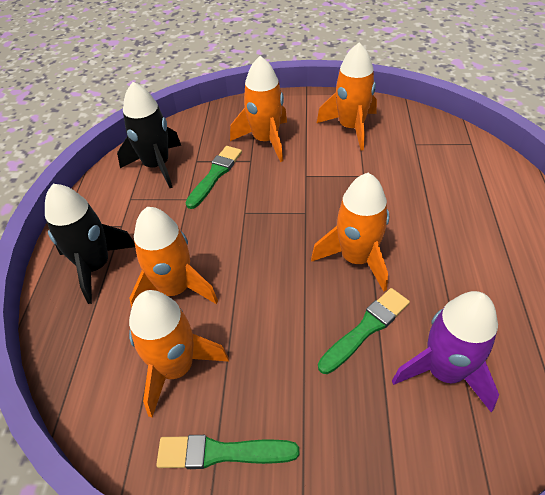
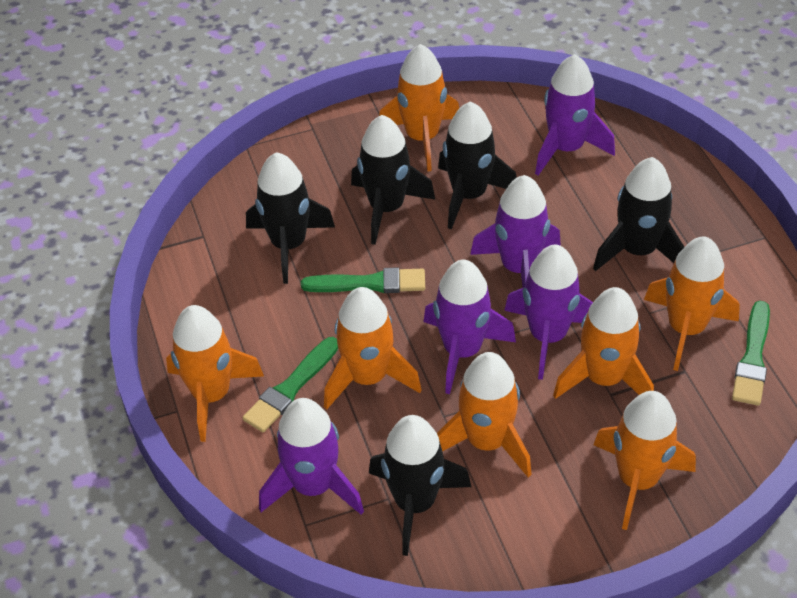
black rocket: [45,184,135,304] [117,82,181,188] = 2 -> [246,152,335,284] [351,115,435,245] [369,415,471,556] [438,101,517,229] [593,157,684,271] = 5
orange rocket: [129,207,218,308] [129,290,229,418] [230,56,287,162] [311,173,389,291] [317,43,377,151] = 5 -> [166,305,264,442] [324,287,421,410] [379,44,459,172] [437,352,532,478] [553,287,654,399] [593,391,696,530] [644,236,740,371] = 7
purple rocket: [392,291,499,412] = 1 -> [259,398,364,515] [423,260,516,394] [470,175,561,288] [504,244,593,380] [535,54,615,175] = 5

